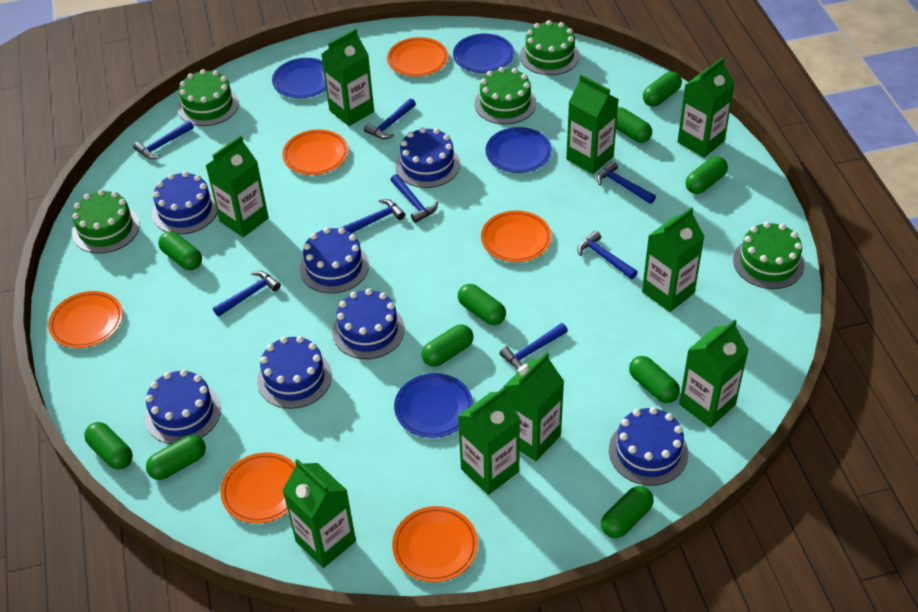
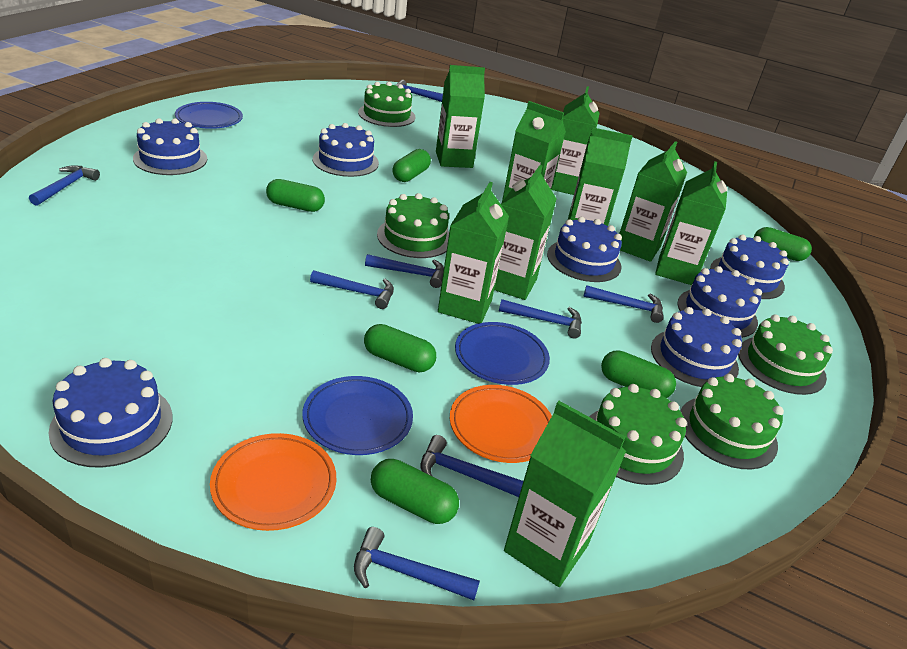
blue plate: [272,58,326,98] [394,373,473,438] [453,34,514,73] [485,127,552,173] = 4 -> [175,102,243,129] [302,376,413,455] [455,322,550,385] = 3
green capsule: [84,422,133,470] [146,435,206,480] [158,231,202,270] [422,324,474,367] [458,284,506,325] [601,486,654,538] [616,107,652,143] [629,356,680,403] [643,72,682,107] [685,156,728,194] = 10 -> [266,179,325,212] [364,324,436,372] [371,459,459,524] [392,149,431,182] [601,350,676,398] [754,227,812,261] = 6
orange plate: [48,291,123,348] [220,452,296,524] [282,129,348,175] [387,37,448,77] [392,506,478,582] [481,210,552,262] = 6 -> [210,433,336,531] [450,385,552,463] = 2

